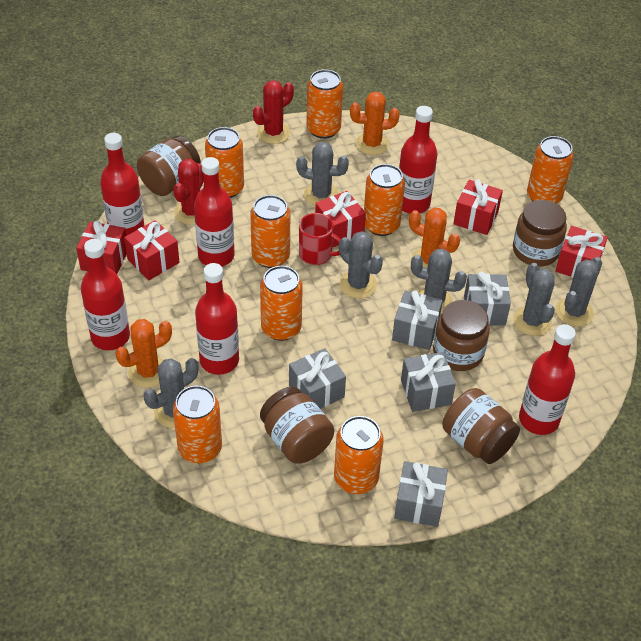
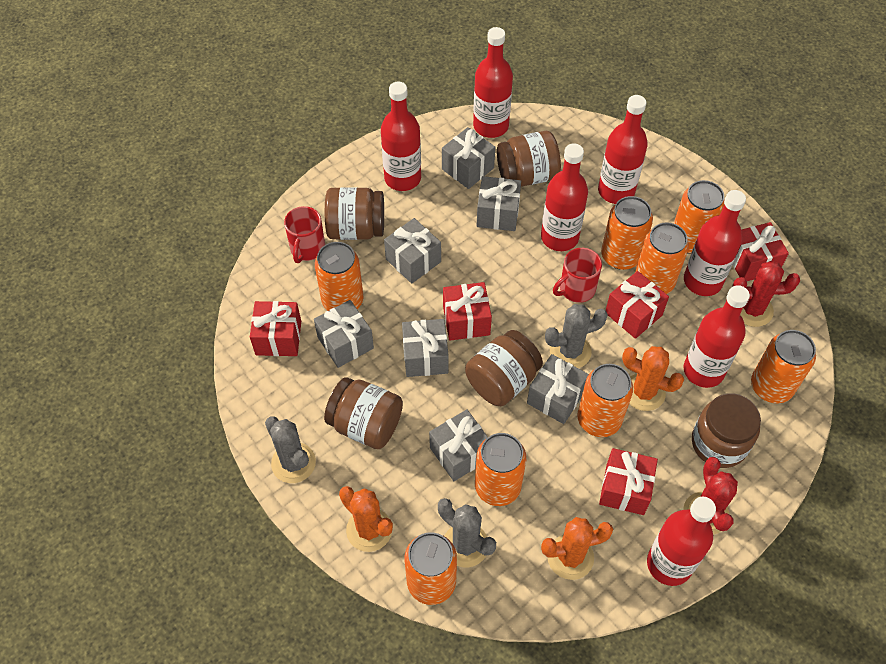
grey cactus: [144,358,199,428] [296,142,349,206] [339,231,383,299] [411,249,467,315] [513,263,555,336] [555,257,602,327] = 6 -> [265,416,316,483] [438,498,496,568] [545,304,608,368] = 3
grey gift: [289,348,346,409] [392,290,443,350] [394,461,448,527] [401,352,456,412] [464,272,511,326] = 5 -> [314,300,374,368] [384,218,441,284] [402,319,449,377] [429,409,488,481] [442,127,495,189] [477,176,521,231] [527,354,589,424] = 7
red bottle: [81,239,130,350] [100,133,144,236] [194,157,235,267] [195,263,239,375] [399,106,437,214] [519,324,576,435] = 6 -> [381,81,421,191] [473,27,513,138] [541,143,588,251] [598,95,648,204] [647,497,716,586] [683,285,750,388] [684,190,746,296] = 7
red mug: [299,213,341,265] = 1 -> [284,206,325,263] [553,248,602,303] = 2

